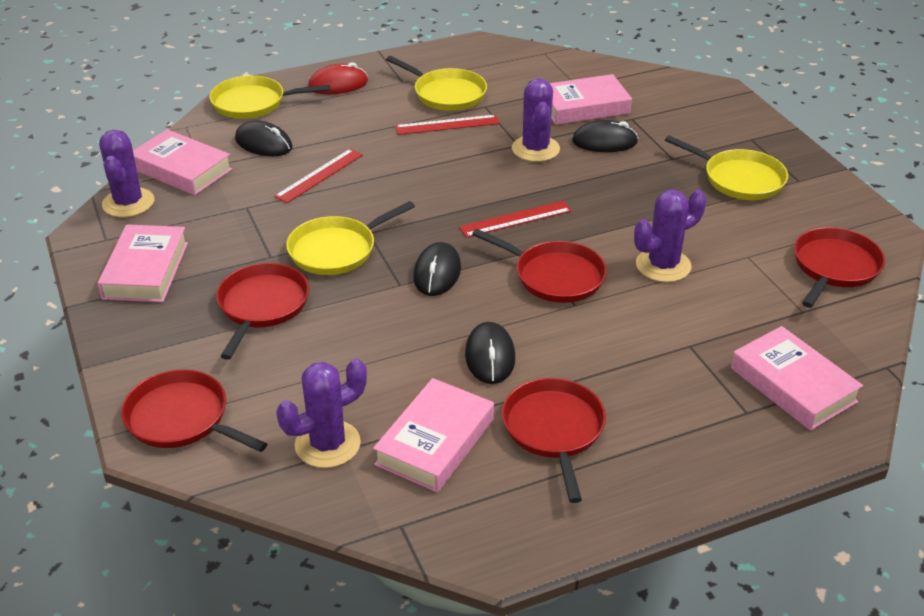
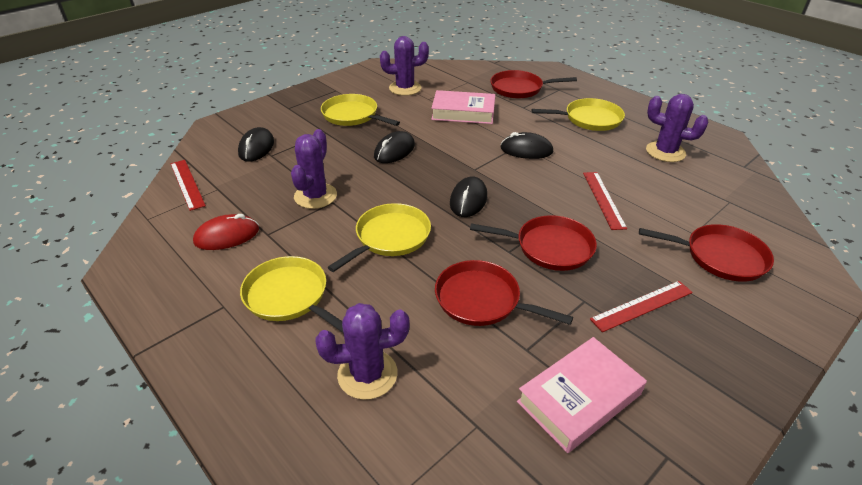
pink book: [97,224,188,302] [133,129,232,195] [373,378,494,492] [550,74,632,125] [731,326,863,431] = 5 -> [431,90,495,124] [517,337,647,453] = 2
red pan: [121,369,267,452] [216,263,309,360] [472,229,607,303] [502,378,606,503] [794,227,885,308] = 5 -> [435,260,573,326] [470,215,597,271] [490,70,577,99] [639,224,774,282] = 4

